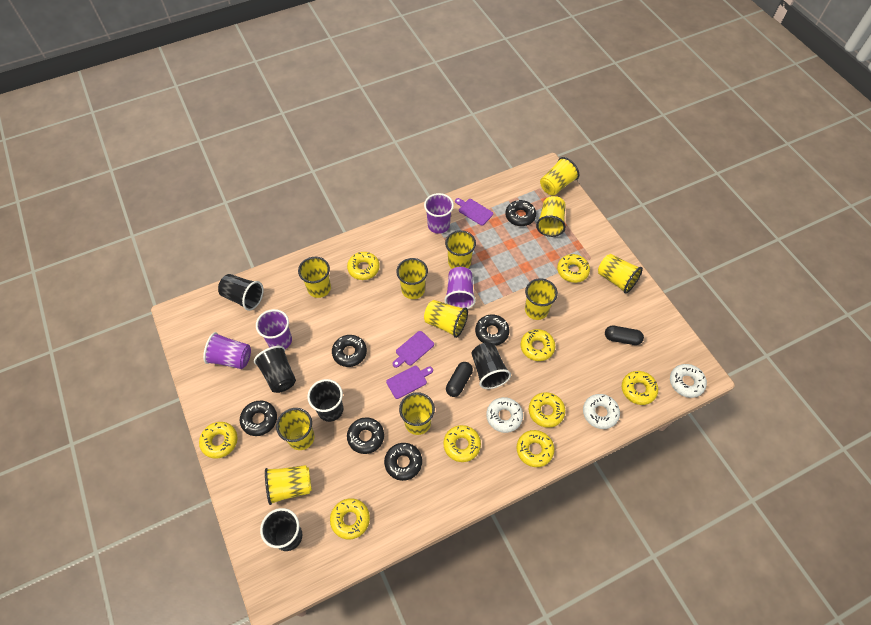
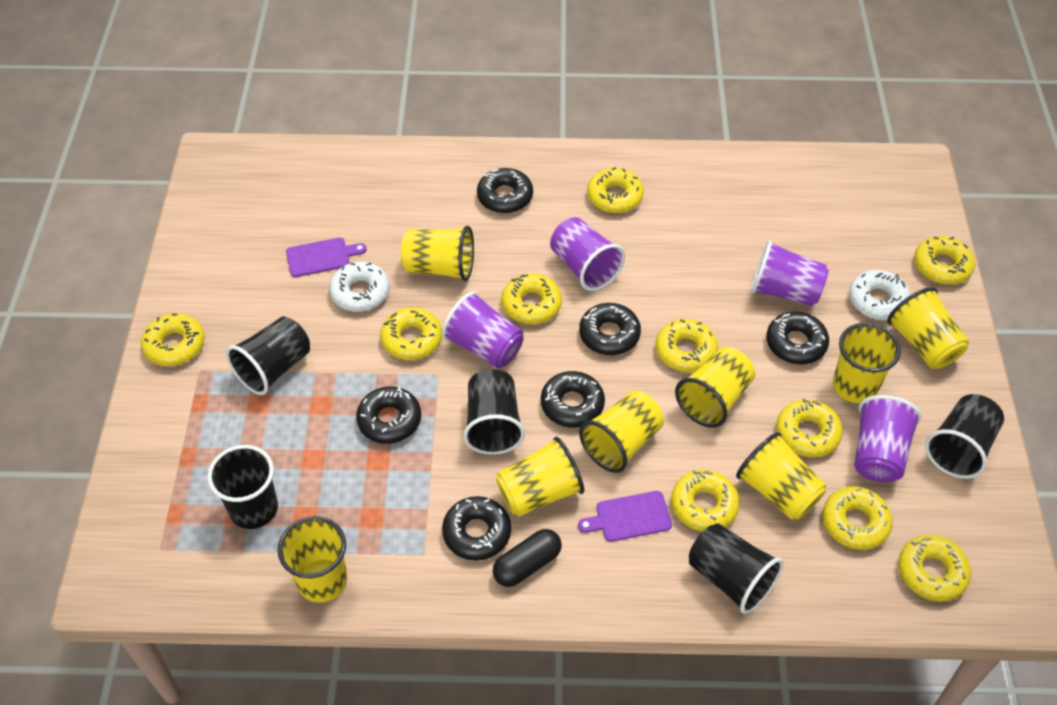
black capsule: [446,362,473,397] [605,326,644,345] = 2 -> [493,529,562,587] = 1
purple cutting board: [386,366,433,399] [392,331,434,368] [455,198,493,226] = 3 -> [286,238,367,277] [578,491,672,542] = 2
white donut: [486,397,523,433] [583,394,620,429] [670,364,707,398] = 3 -> [329,262,390,312] [849,270,911,320] = 2
yellow cup: [265,465,312,505] [276,408,314,450] [298,257,331,298] [396,258,428,299] [399,392,435,435] [424,300,468,338] [445,230,476,269] [525,278,558,320] [536,196,566,237] [540,157,579,196] [598,254,643,294] = 11 -> [278,516,347,603] [401,226,474,281] [496,437,584,517] [579,391,664,473] [675,347,755,428] [736,432,826,520] [833,323,901,403] [887,287,969,369] = 8
yellow donut: [199,422,238,459] [330,498,370,539] [347,252,380,280] [443,425,481,462] [516,430,555,467] [521,329,555,361] [529,392,565,428] [557,254,590,283] [622,371,658,405] = 9 -> [141,313,205,366] [380,307,442,360] [501,273,562,324] [587,167,644,213] [655,319,718,372] [671,470,740,532] [776,398,843,458] [822,486,893,550] [898,535,971,602] [914,236,975,285] = 10

